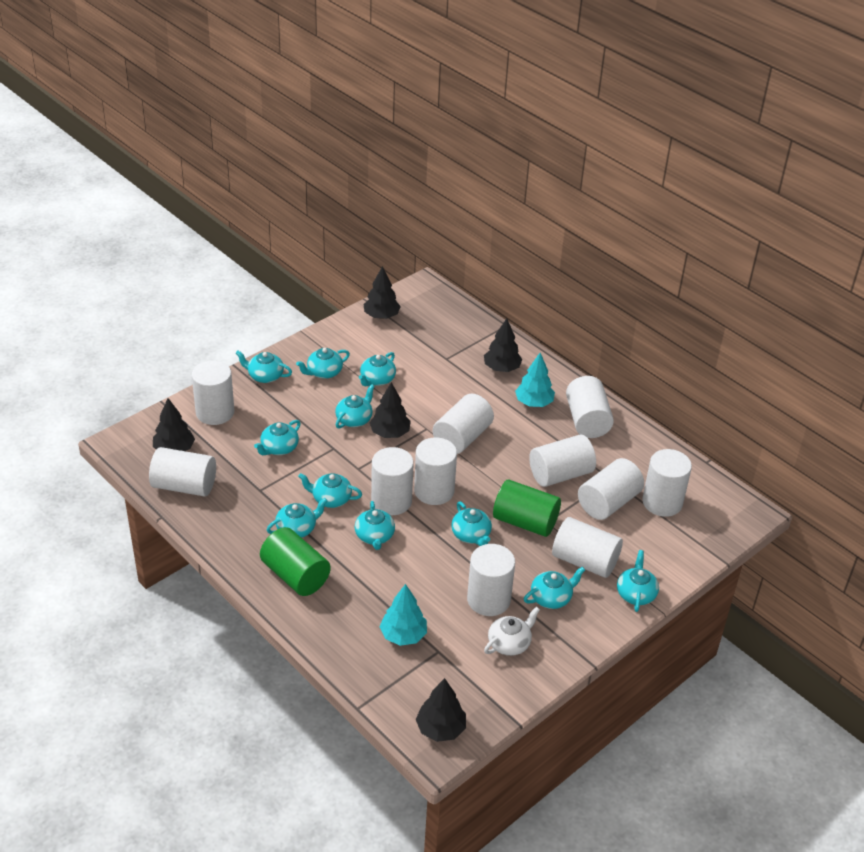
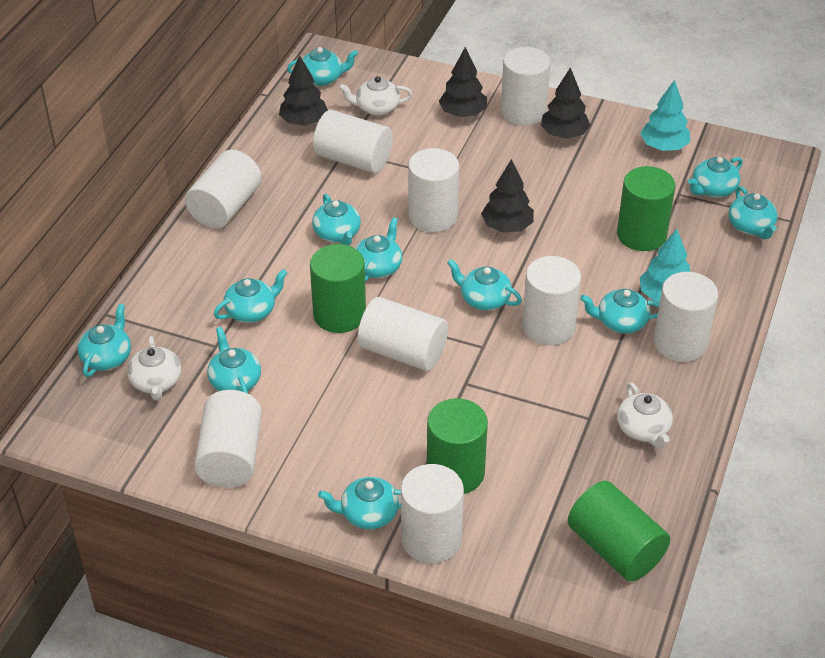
black tree: [153,398,195,451] [363,266,401,319] [369,382,411,438] [416,678,466,742] [484,318,523,372] = 5 -> [279,55,328,126] [439,47,487,117] [481,159,534,233] [541,67,591,139] = 4
green cylinder: [260,527,331,596] [493,480,561,537] = 2 -> [310,244,366,333] [427,398,488,494] [568,481,670,581] [617,166,675,251] = 4
white cylinder: [149,447,216,497] [192,360,234,425] [371,447,414,515] [414,437,457,505] [433,394,494,454] [467,544,515,616] [529,435,596,487] [552,517,623,578] [566,376,614,438] [578,458,644,520] [642,449,692,517] = 11 -> [185,150,261,229] [194,390,262,488] [313,110,393,173] [358,297,448,371] [401,464,464,563] [408,148,459,232] [501,47,551,126] [522,256,581,345] [654,272,718,362] = 9
white teapot: [484,607,540,656] = 1 -> [127,336,181,400] [339,76,412,116] [617,382,673,449] = 3

